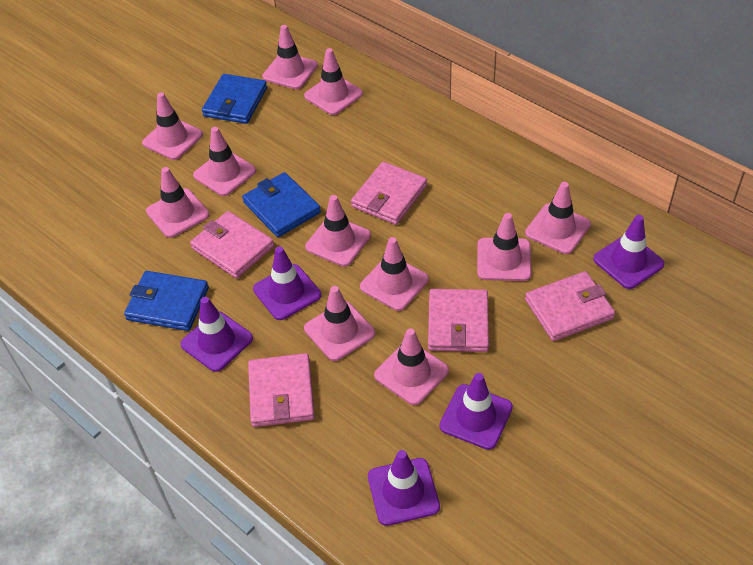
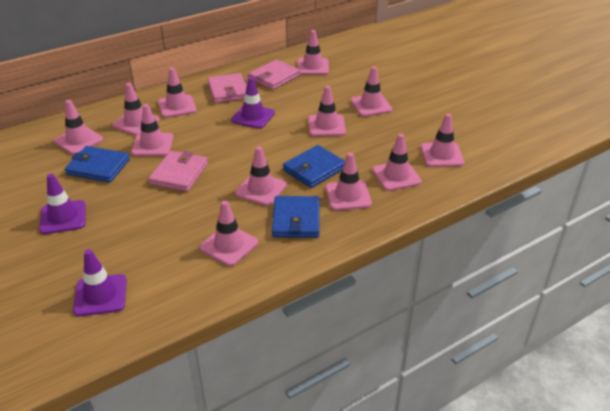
pink traffic cone: [142,92,203,160] [146,167,210,238] [193,127,256,196] [262,25,318,89] [304,48,363,115] [304,286,375,361] [305,195,371,267] [360,237,429,311] [374,328,449,405] [477,213,531,281] [525,182,591,254] = 11 -> [54,100,103,155] [112,83,160,136] [131,104,173,156] [158,67,197,118] [199,201,258,266] [235,146,287,206] [297,30,329,75] [308,86,346,136] [326,153,372,210] [351,66,392,117] [372,134,422,191] [421,114,464,167] = 12
pink wallet: [190,211,274,278] [248,353,315,427] [351,162,427,225] [428,289,489,352] [525,271,615,341] = 5 -> [148,151,208,192] [207,73,247,103] [249,59,300,90] = 3
purple traffic cone: [180,297,253,372] [253,246,321,320] [368,450,440,526] [439,373,513,450] [593,215,665,289] = 5 -> [39,174,86,234] [73,249,127,316] [231,77,275,129] = 3

